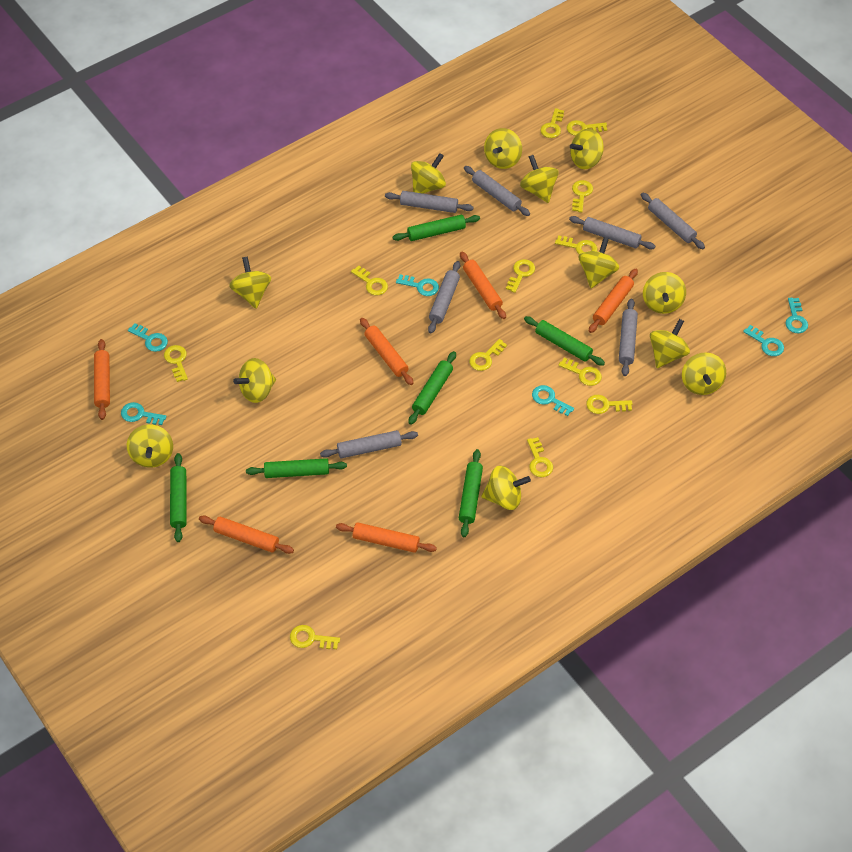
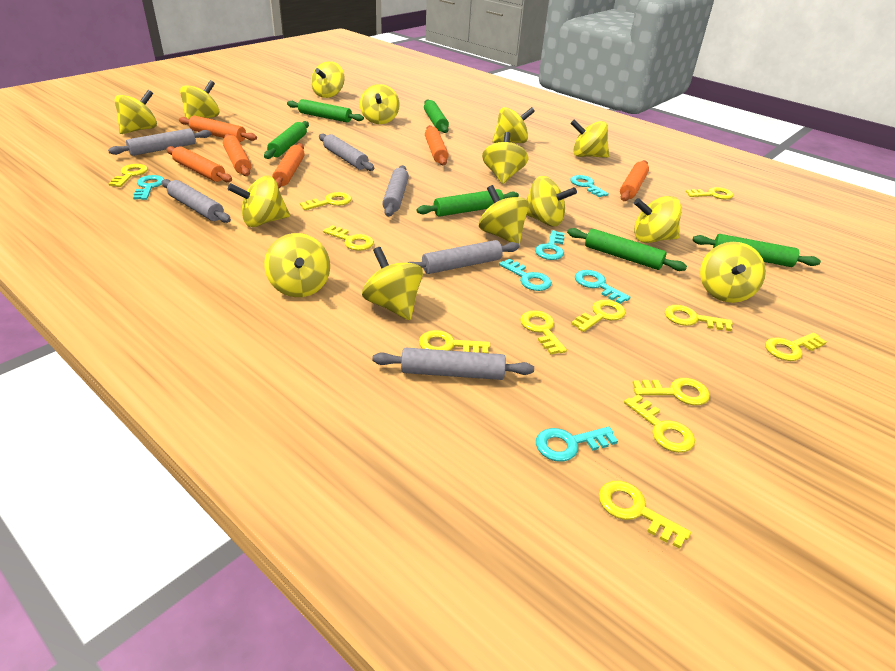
grey rolling pin: [320,430,418,458] [385,191,474,213] [428,261,460,334] [464,166,530,216] [569,216,656,250] [619,298,638,376] [641,192,705,249] = 7 -> [108,128,211,156] [162,179,231,223] [319,134,374,171] [372,348,534,380] [382,165,409,217] [407,240,519,274] = 6
yellow spinning top: [127,424,173,468] [229,256,271,309] [233,358,276,403] [411,153,446,194] [481,466,531,510] [484,128,522,169] [520,155,559,203] [570,129,604,169] [579,237,619,288] [643,272,686,314] [650,319,690,368] [682,352,726,395] = 12 -> [115,90,157,134] [180,80,219,119] [228,176,290,227] [264,233,330,297] [311,61,345,98] [360,84,400,124] [362,247,423,320] [479,185,529,244] [482,132,528,184] [493,107,535,143] [526,176,577,227] [570,119,609,158] [634,196,682,243] [700,242,766,303] = 14

